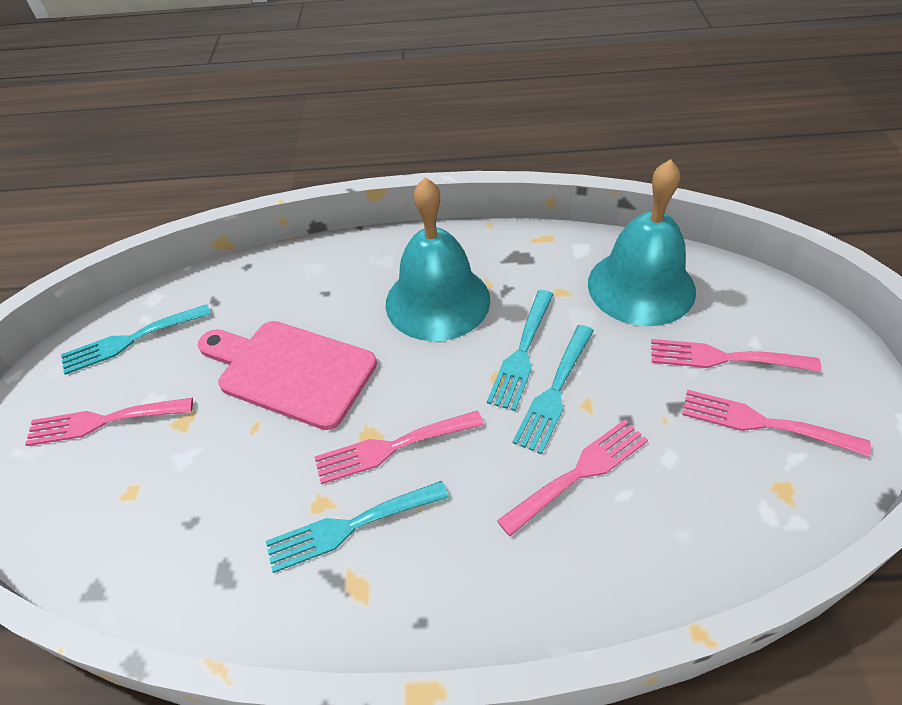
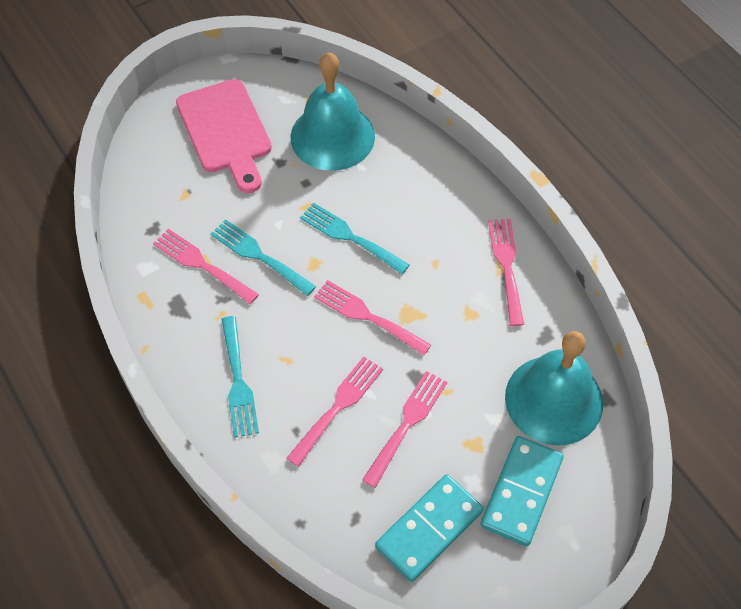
turquoise domino: none = 0 -> [375,474,483,582] [481,436,564,546] = 2
turquoise fork: [61,304,211,375] [266,481,449,573] [487,290,554,411] [512,325,594,454] = 4 -> [211,219,316,296] [221,316,259,438] [300,203,409,274] = 3

